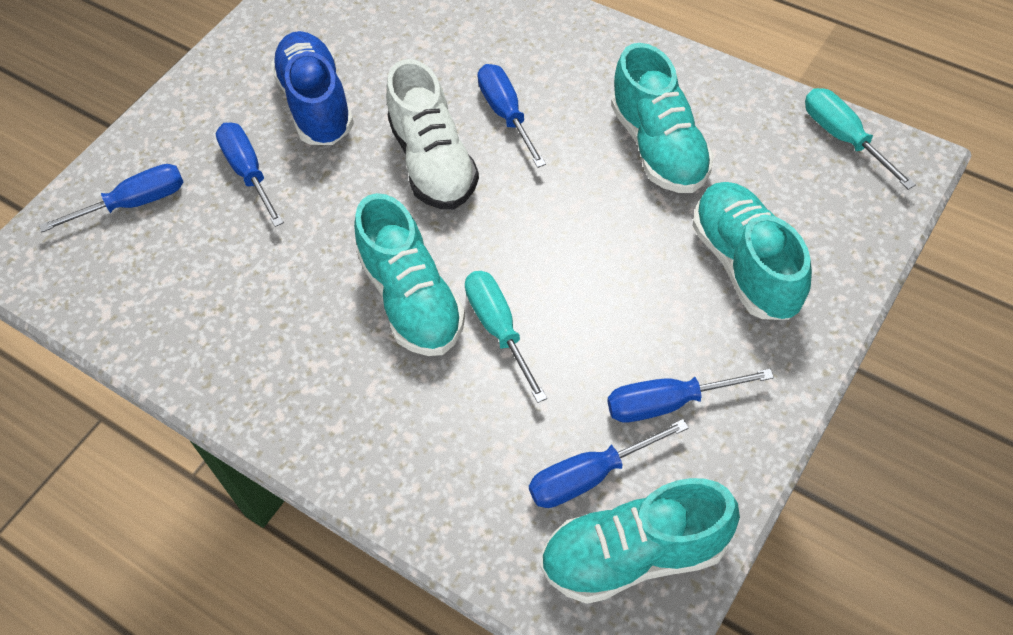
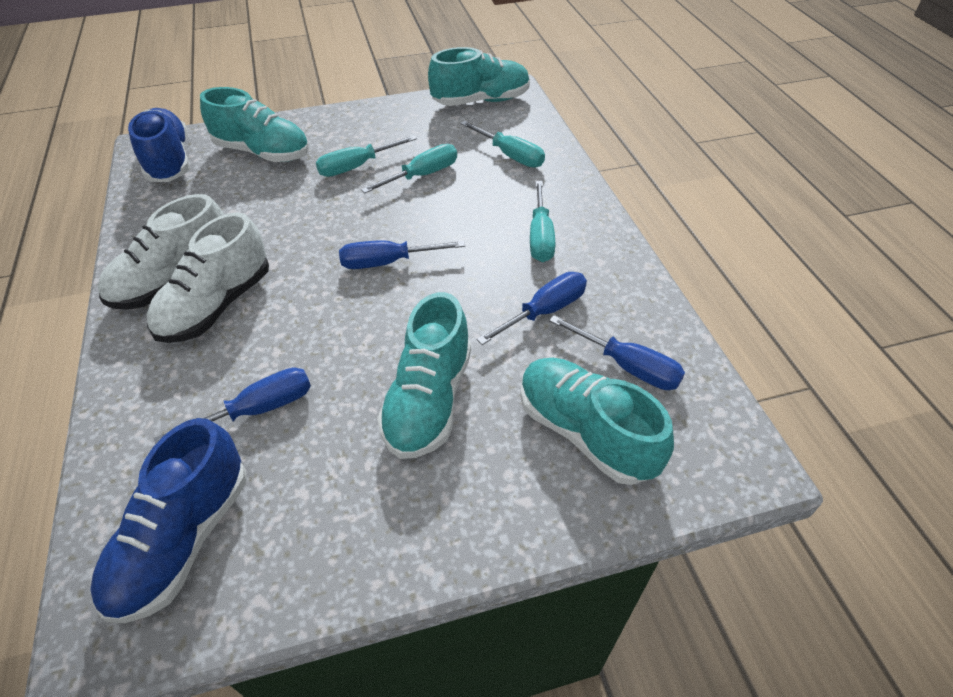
blue screwdriver: [39,164,184,232] [216,123,284,227] [477,64,546,168] [529,419,689,508] [608,368,774,422] = 5 -> [154,367,311,444] [339,240,465,269] [476,272,587,345] [549,315,685,390] = 4
blue shoe: [271,31,354,145] = 1 -> [90,418,247,623] [128,108,190,182] = 2
turquoise screwdriver: [465,271,547,403] [805,88,916,190] = 2 -> [316,135,417,177] [361,144,457,193] [460,121,545,168] [530,181,555,262] = 4
white shoe: [386,59,479,209] = 1 -> [97,194,224,310] [146,212,269,343] = 2

